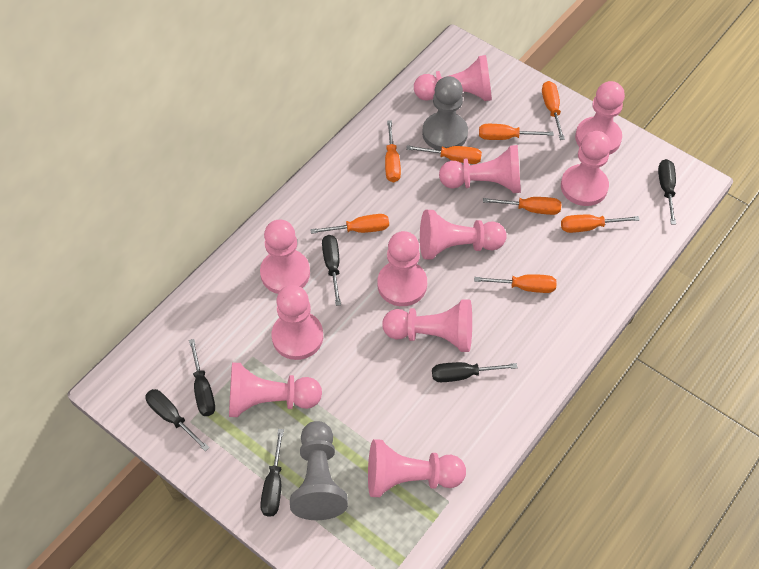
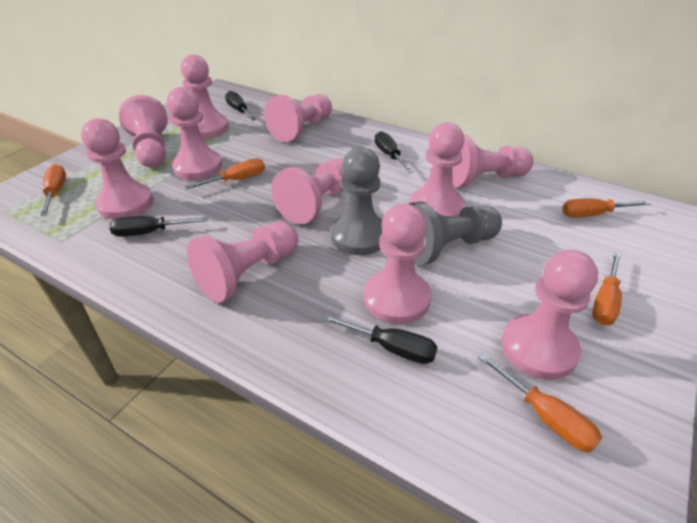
black screwdriver: [145,389,209,451] [189,339,215,416] [260,429,284,517] [322,235,341,306] [432,362,518,382] [658,159,676,225] = 6 -> [109,216,208,237] [225,91,257,121] [322,314,437,364] [375,131,414,173] = 4
orange screwdriver: [310,214,389,234] [385,120,401,182] [406,145,482,164] [474,274,557,293] [479,124,554,140] [483,197,561,215] [542,81,565,140] [561,215,640,233] = 8 -> [40,164,66,216] [185,158,265,190] [478,353,602,452] [562,198,651,217] [592,252,622,325] = 5

